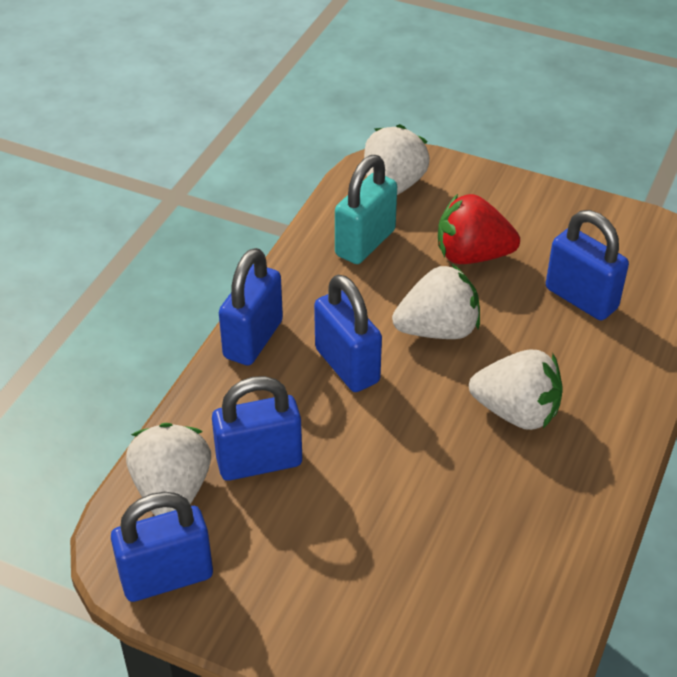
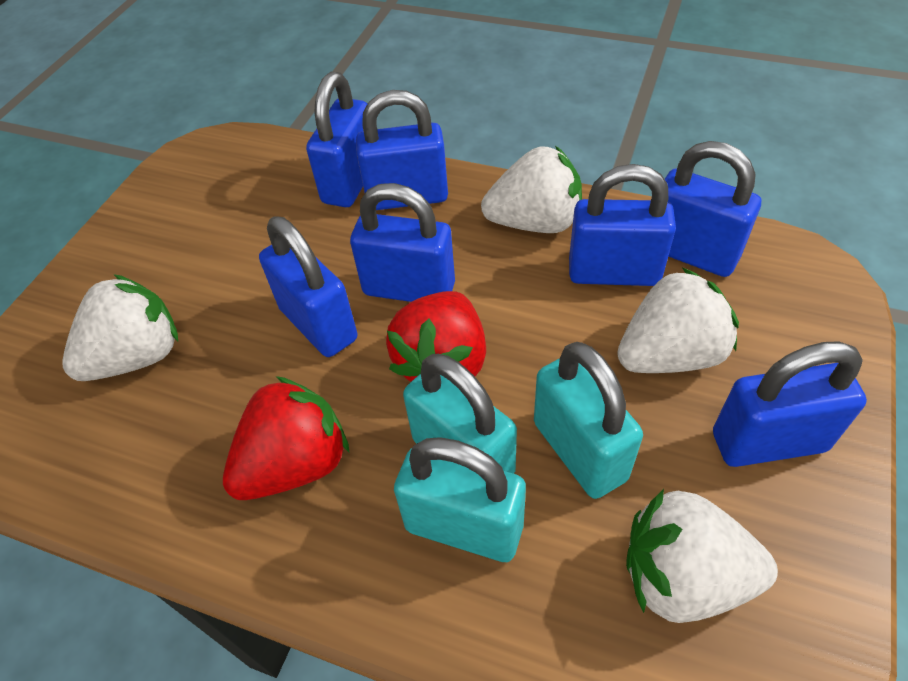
blue padlock: [111,492,213,602] [212,376,302,481] [219,248,283,366] [314,275,382,392] [546,210,629,320] = 5 -> [259,216,357,357] [306,72,367,207] [350,183,455,302] [356,90,448,210] [569,164,676,286] [665,141,761,277] [713,341,867,467] = 7
red strawberry: [438,194,520,264] = 1 -> [223,376,349,500] [386,291,486,382] = 2
turquoise padlock: [335,155,397,264] = 1 -> [394,437,526,562] [403,354,517,474] [534,342,643,499] = 3

